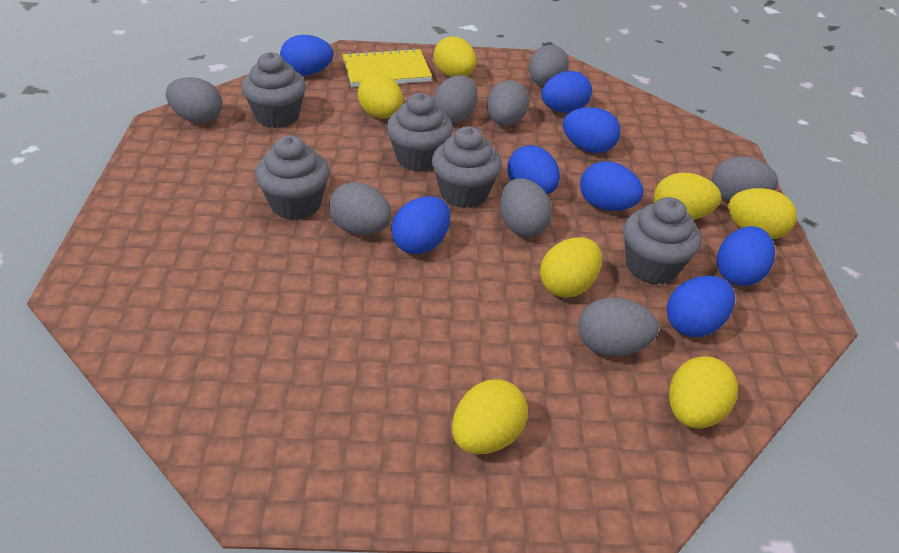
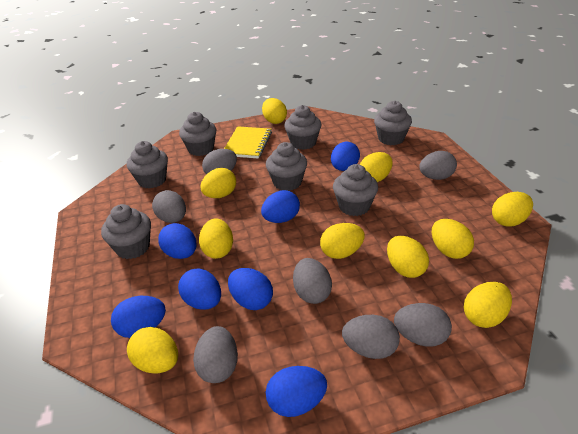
blue egg: [280,35,333,76] [391,196,450,255] [507,145,560,195] [541,71,592,113] [563,107,621,153] [580,161,643,211] [667,276,735,337] [717,226,775,286] = 8 -> [111,296,166,338] [158,223,197,259] [178,269,221,310] [228,268,273,310] [261,190,300,223] [266,366,327,417] [331,142,360,171] = 7
grey cupcake: [242,52,306,128] [255,135,329,220] [387,93,453,172] [432,126,502,208] [623,197,701,284] = 5 -> [101,204,151,259] [127,141,168,188] [179,112,216,156] [266,142,307,191] [284,105,321,150] [333,164,378,216] [374,101,412,145] = 7
grey egg: [165,77,223,124] [329,182,392,235] [433,75,478,123] [487,80,529,126] [500,178,552,237] [529,45,569,86] [578,297,659,357] [712,156,778,202] = 8 -> [152,190,186,223] [193,326,238,383] [202,149,237,174] [293,258,332,304] [342,315,400,359] [394,303,452,347] [419,151,457,180] = 7
yellow egg: [358,73,403,119] [434,36,477,77] [452,379,528,454] [540,237,602,298] [654,173,721,220] [669,356,738,429] [728,188,797,239] = 7 -> [127,327,178,374] [199,218,233,259] [200,168,236,198] [262,98,287,124] [320,223,365,259] [360,152,393,182] [387,236,429,278] [432,219,474,259] [464,282,512,328] [492,192,533,227] = 10

